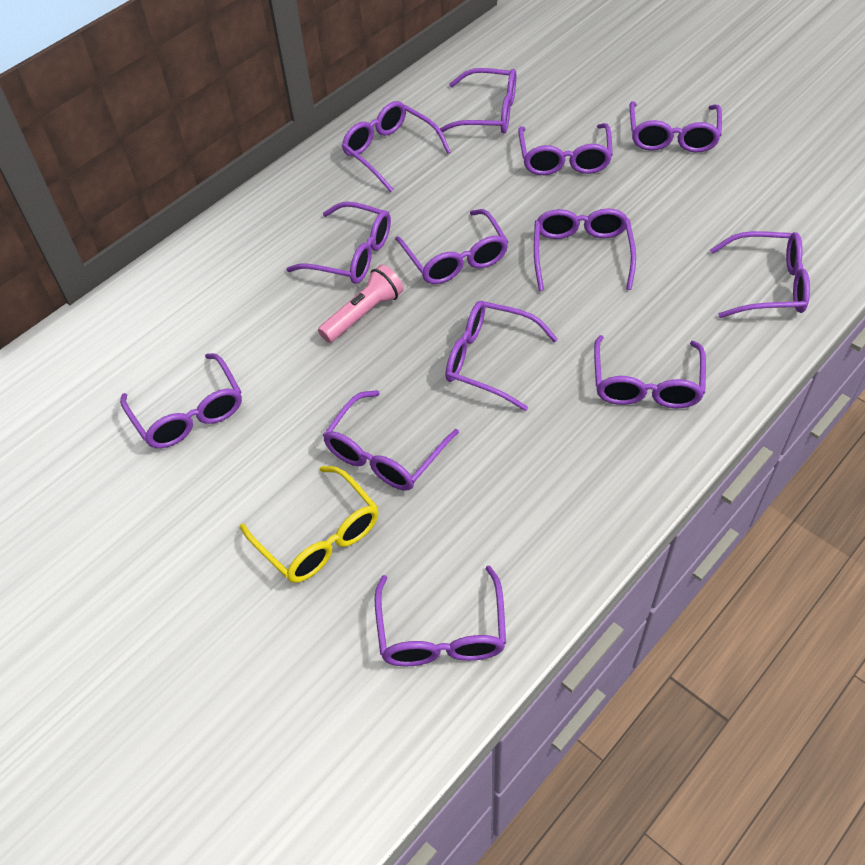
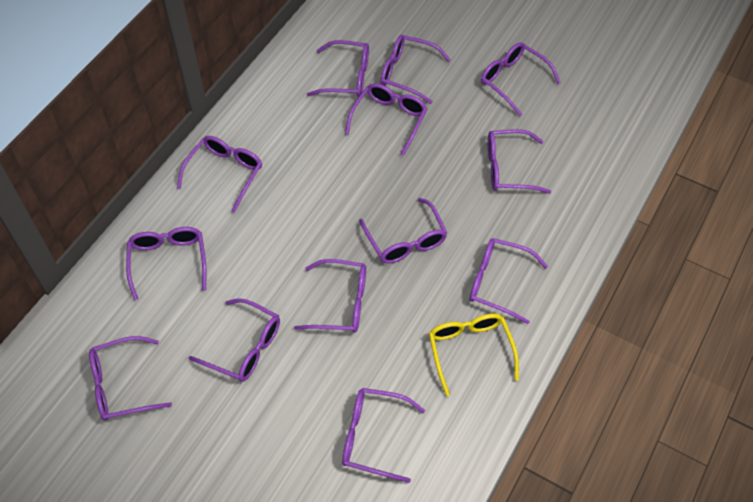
pink flashlight: [318,264,404,343] = 1 -> none = 0

